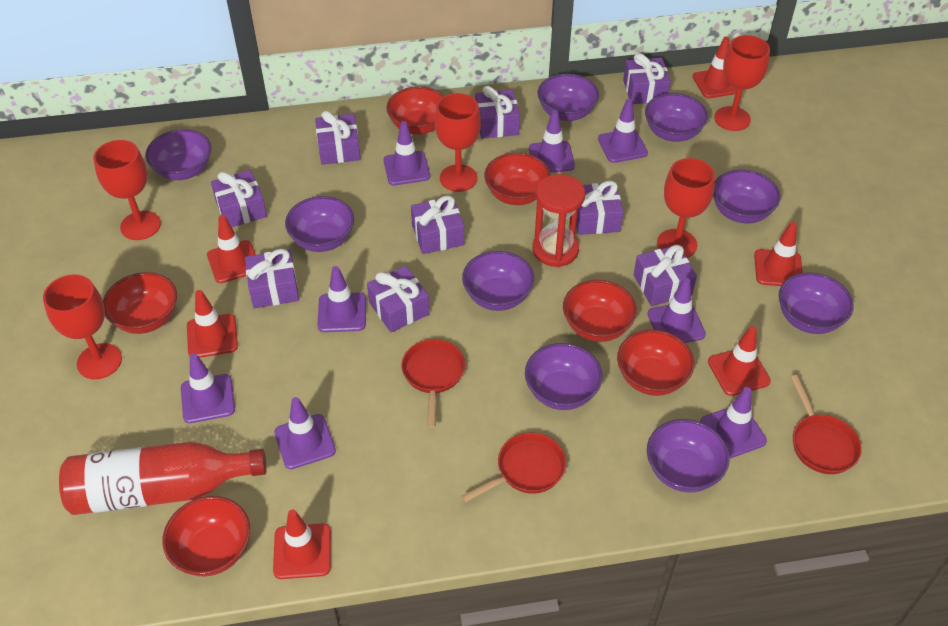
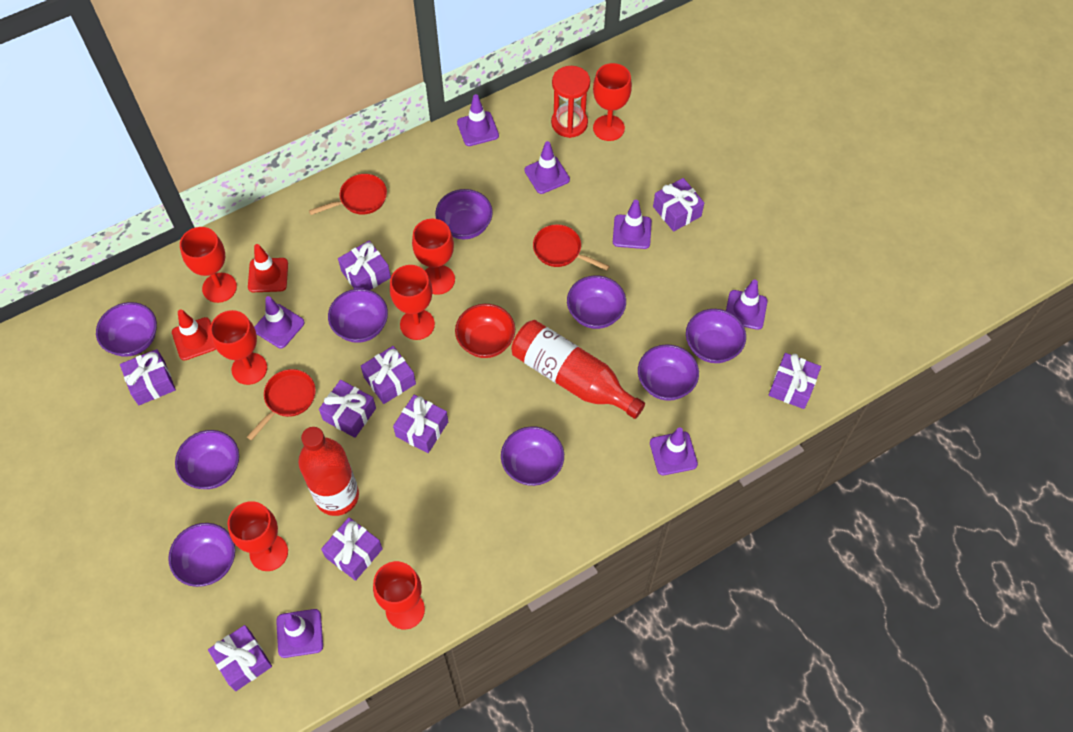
purple traffic cone: [181,353,235,423] [274,397,336,469] [317,266,366,332] [383,121,430,185] [529,110,575,172] [598,99,648,163] [648,278,706,343] [700,387,767,459] = 8 -> [254,296,305,348] [276,609,323,658] [457,94,499,146] [524,141,570,194] [613,200,652,249] [650,427,698,475] [726,280,768,330] = 7
red bottle: [59,442,266,515] = 1 -> [298,427,359,516] [511,320,645,419] = 2
red bowl: [103,272,177,334] [162,496,250,576] [386,86,444,135] [484,153,550,205] [563,280,637,342] [617,330,694,396] = 6 -> [455,304,515,358] = 1
red goblet: [43,275,122,379] [93,140,161,240] [435,93,481,192] [657,158,715,258] [714,35,770,131] = 5 -> [180,227,237,303] [210,310,267,385] [227,501,288,571] [373,561,425,629] [390,265,435,340] [412,219,455,295] [593,63,632,141] = 7
red traffic cone: [187,290,238,358] [207,215,256,283] [273,510,331,579] [693,37,737,98] [708,326,771,396] [754,222,803,286] = 6 -> [172,309,216,361] [248,244,288,292] = 2

